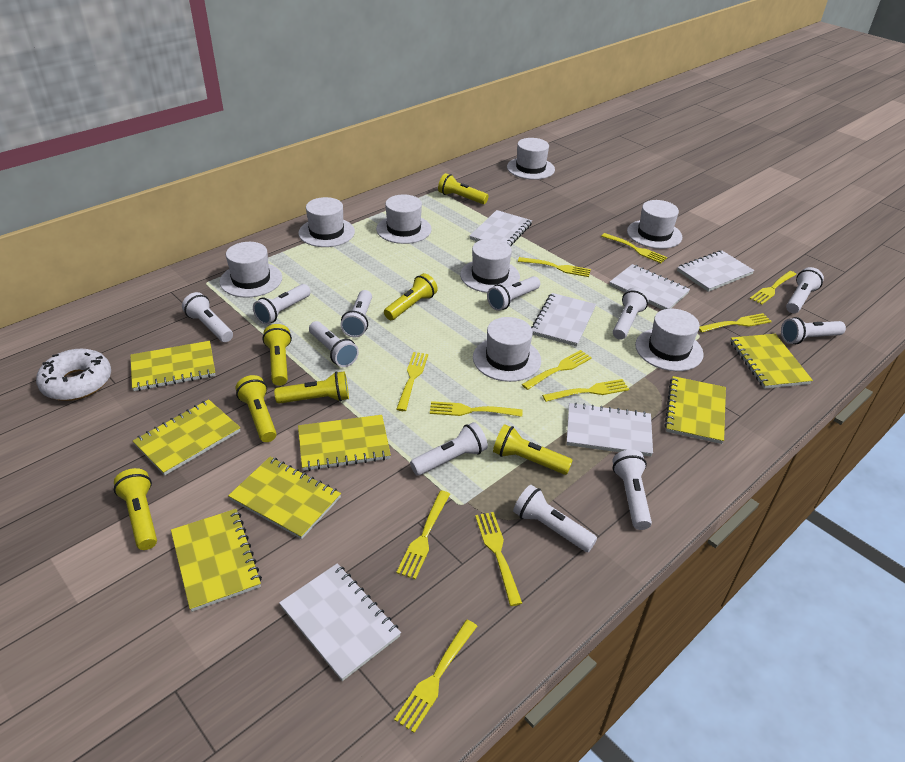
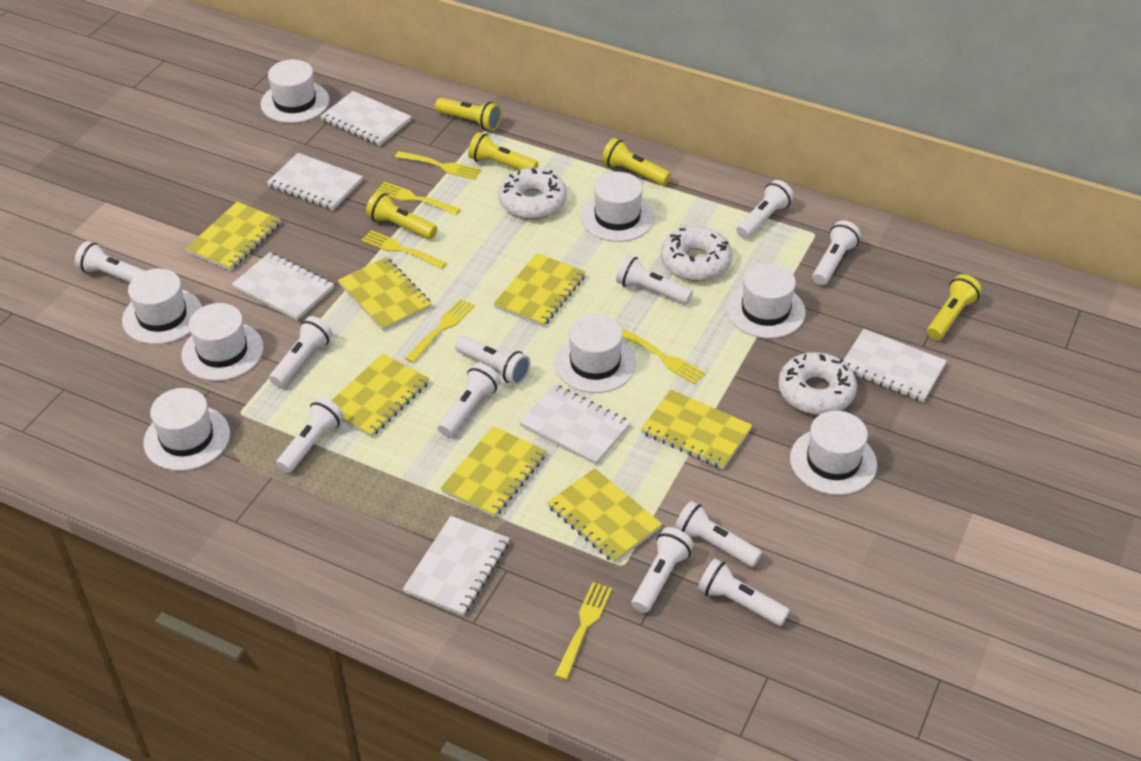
white donut: [36,349,111,401] = 1 -> [498,168,567,220] [661,226,732,281] [778,352,857,415] = 3
yellow flashlight: [114,468,157,550] [236,375,277,442] [262,324,292,386] [274,371,349,404] [384,273,438,320] [438,173,489,204] [493,424,573,475] = 7 -> [366,191,437,240] [435,98,502,131] [468,132,538,170] [602,138,671,186] [927,274,982,340] = 5
yellow fork: [394,620,477,733] [396,352,428,411] [396,490,450,580] [430,401,522,417] [475,512,522,606] [518,257,591,277] [522,350,592,390] [542,379,629,402] [601,233,667,263] [699,313,772,333] [750,271,796,305] = 11 -> [362,230,447,269] [376,182,461,215] [395,151,481,180] [405,299,475,363] [555,582,612,680] [622,329,705,384] = 6

